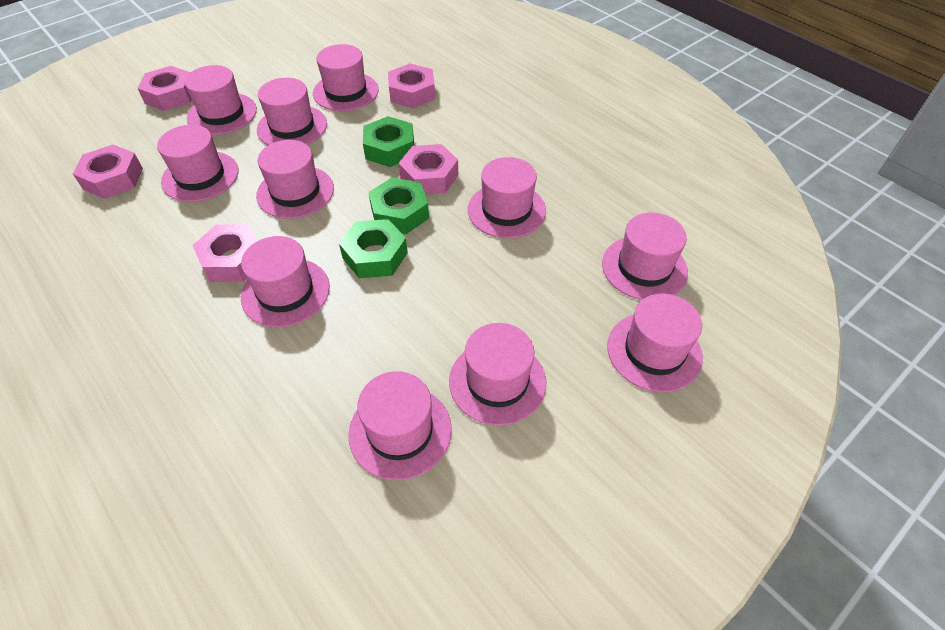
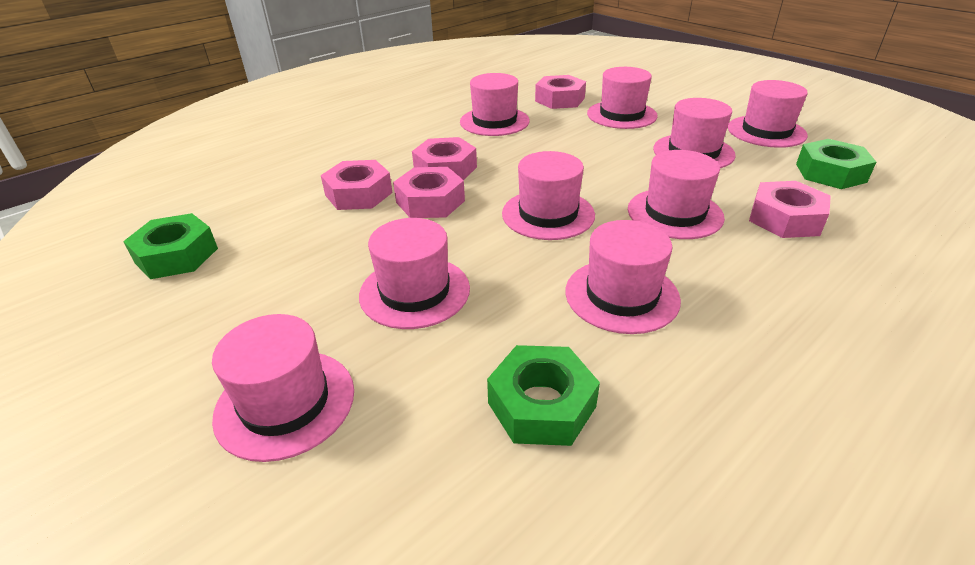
pink hat: [157,125,238,202] [184,65,257,135] [241,236,330,327] [256,140,334,219] [257,78,327,145] [313,44,379,111] [349,371,452,480] [449,323,546,426] [468,157,546,238] [602,212,688,300] [607,294,703,392] = 11 -> [212,314,354,462] [359,218,470,329] [460,73,530,136] [502,151,595,240] [565,220,681,334] [587,67,658,129] [628,150,725,239] [653,98,736,168] [728,80,808,148] = 9

